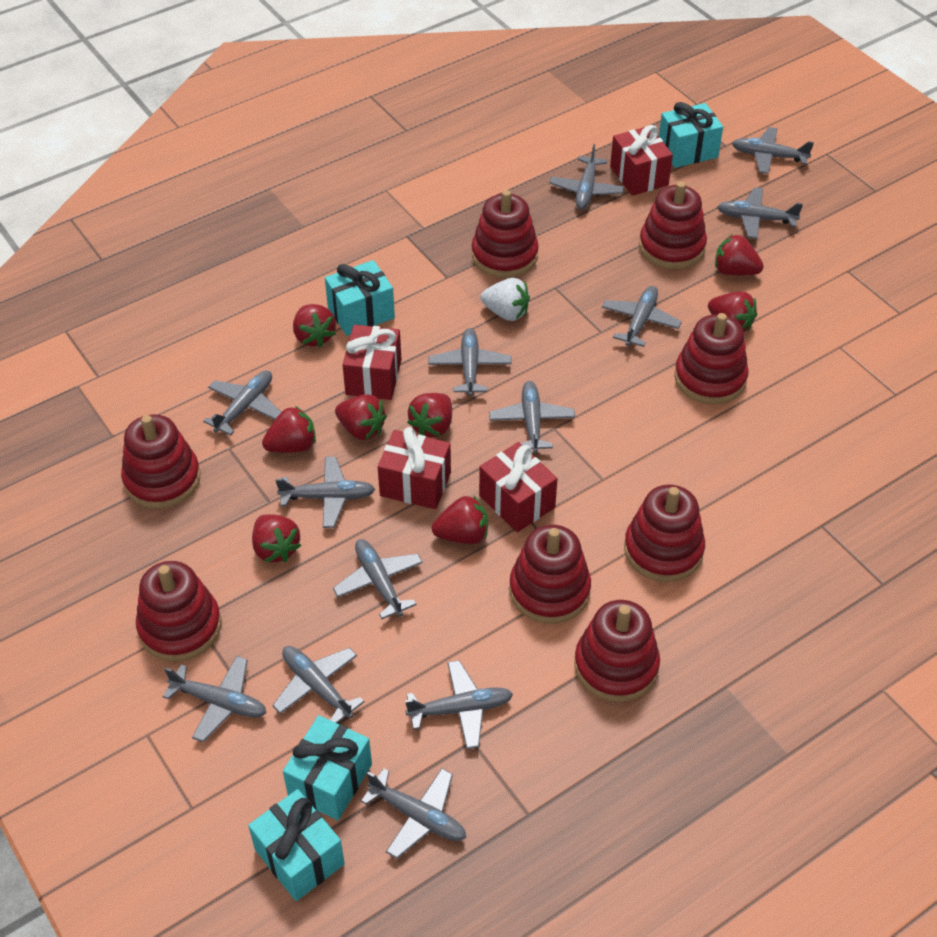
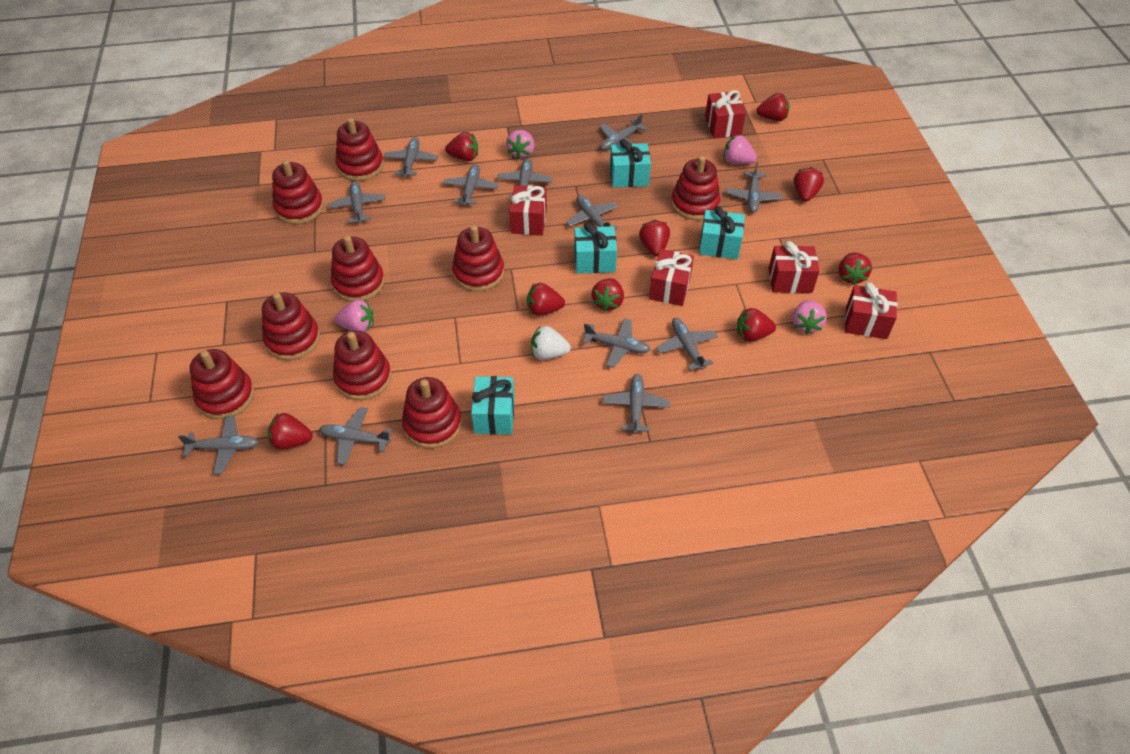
grey plane: [163,656,267,742] [203,371,281,435] [272,646,364,723] [275,457,375,528] [333,539,423,619] [361,768,466,859] [405,660,513,749] [429,328,512,396] [489,381,575,453] [549,144,624,210] [602,286,682,347] [717,188,803,239] [732,127,814,174] = 13 -> [178,415,259,474] [319,407,392,465] [328,181,385,224] [384,137,438,178] [443,164,499,206] [497,158,553,197] [566,195,618,229] [583,319,651,368] [599,114,647,150] [603,374,670,434] [656,318,718,370] [726,162,782,213] = 12
pink strawberry: none = 0 -> [335,300,374,332] [506,130,534,159] [724,135,757,164] [792,300,827,335] = 4
red gift: [342,325,401,400] [378,427,451,509] [479,442,558,532] [610,125,673,196] = 4 -> [509,185,547,236] [649,249,694,306] [705,90,746,138] [769,241,820,293] [845,282,897,339] = 5
red stacking toy: [121,414,200,509] [136,561,221,662] [472,190,539,278] [510,525,591,624] [574,600,660,702] [624,485,705,582] [639,181,707,269] [674,313,749,404] = 8 -> [190,349,254,419] [262,292,320,360] [272,160,324,224] [331,235,385,302] [333,331,391,400] [335,118,384,181] [402,377,462,449] [452,225,504,292] [671,156,720,220] = 9
red strawberry: [252,514,301,562] [262,406,316,453] [293,304,336,348] [335,395,387,440] [407,393,452,437] [432,495,488,544] [708,291,757,332] [715,234,764,276] = 8 -> [268,413,313,450] [445,132,478,161] [527,283,565,316] [591,278,624,311] [639,220,670,256] [737,308,776,342] [756,93,790,121] [794,167,824,202] [839,252,872,285] = 9

